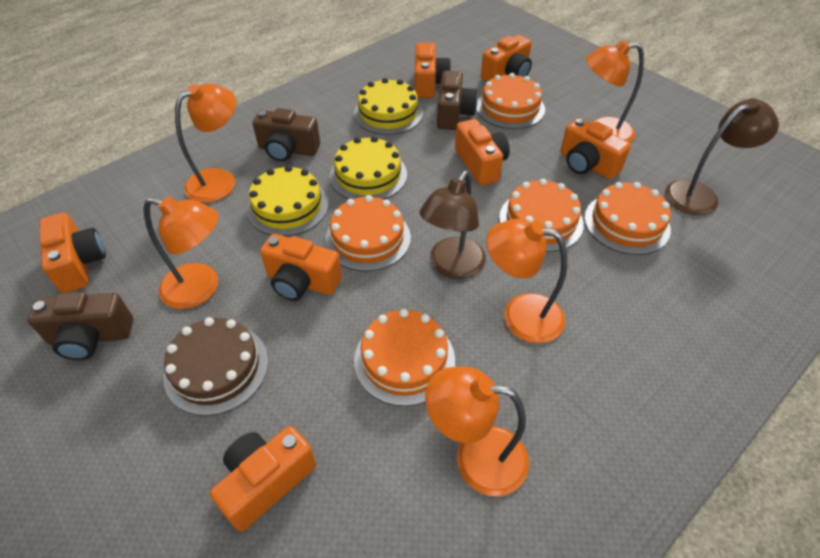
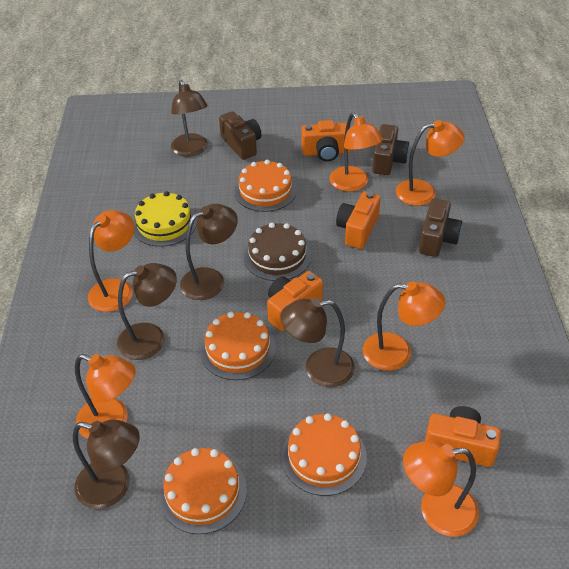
brown lamp: [419,171,486,279] [665,98,779,215] = 2 -> [73,419,140,509] [117,263,177,360] [171,80,208,157] [180,204,238,300] [280,298,355,387] = 5
orange cake: [325,195,411,272] [354,309,455,406] [476,73,545,129] [499,179,584,252] [584,182,671,255] = 5 -> [159,448,247,534] [200,312,276,380] [234,160,297,212] [282,413,367,496] = 4
orange camera: [39,213,106,293] [210,426,316,532] [260,234,342,301] [415,43,451,98] [455,119,510,186] [481,35,532,82] [560,118,631,180] = 7 -> [267,271,323,331] [301,120,350,161] [336,192,381,249] [425,406,501,467] = 4
orange lamp: [144,196,219,309] [175,83,236,203] [425,367,529,496] [486,219,567,343] [586,40,644,143] = 5 -> [75,354,136,439] [88,210,134,312] [329,112,383,192] [363,281,446,371] [396,120,465,206] [403,441,479,537] = 6
yellow cake: [246,165,329,236] [330,136,407,199] [354,78,423,135] = 3 -> [133,191,197,247] = 1

